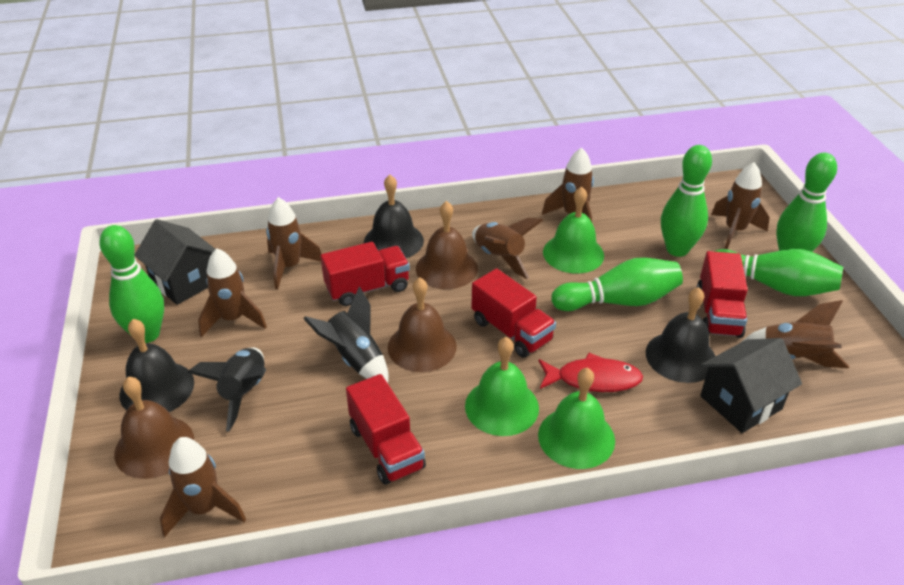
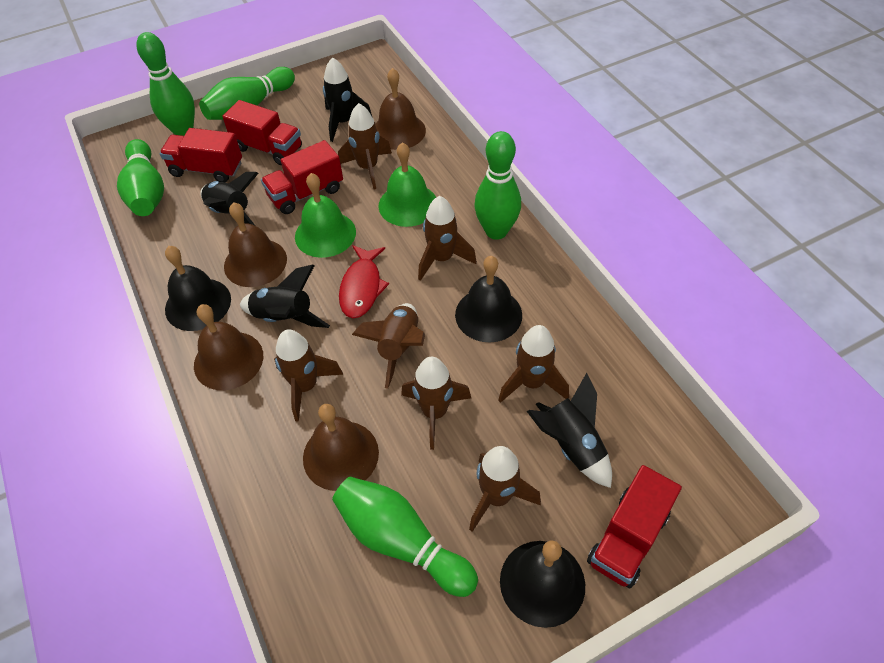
black house: [134,219,215,305] [700,338,802,433] = 2 -> none = 0
black rocket: [187,347,266,432] [303,286,388,383] = 2 -> [200,172,259,225] [240,265,330,328] [323,57,372,142] [526,373,612,488] = 4
brown bell: [114,377,194,479] [388,277,457,372] [416,201,478,289] = 3 -> [194,304,263,390] [224,202,287,287] [303,404,379,491] [375,68,426,150] = 4
green bell: [465,337,539,436] [538,368,615,469] [543,187,604,273] = 3 -> [295,173,356,258] [379,142,436,227] = 2

